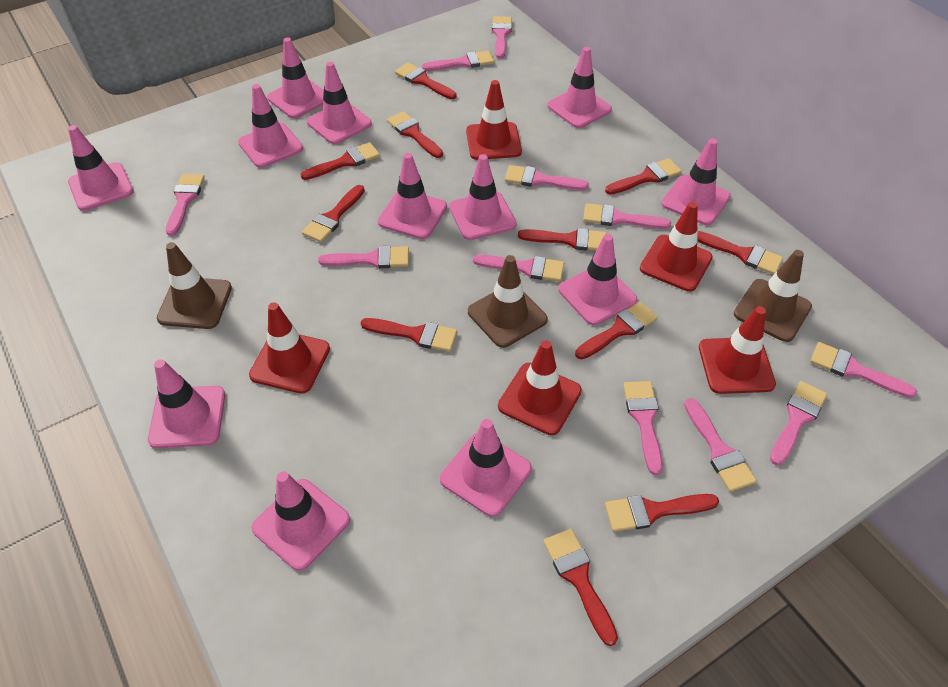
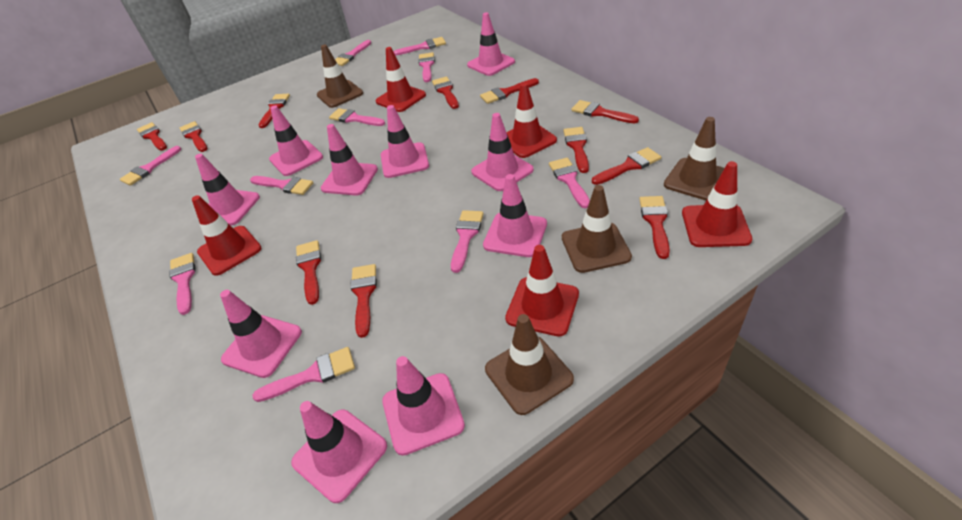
brown traffic cone: [157,242,232,329] [468,255,548,348] [734,250,812,342] = 3 -> [317,45,363,108] [485,314,574,415] [562,185,632,273] [664,117,724,201] = 4
pink brush: [166,174,205,236] [318,246,409,268] [422,51,494,71] [473,254,564,282] [492,16,512,59] [505,165,589,190] [583,203,671,229] [623,381,663,475] [684,398,757,492] [770,381,827,466] [810,342,917,398] = 11 -> [120,146,181,186] [169,253,196,315] [250,176,313,195] [253,347,355,402] [329,108,385,126] [335,40,371,66] [394,37,446,55] [418,52,435,82] [451,210,484,273] [549,158,590,208] = 10
pink traffic cone: [68,125,134,211] [148,359,225,448] [238,84,303,168] [251,471,350,571] [267,37,324,118] [307,62,372,144] [378,153,447,239] [440,419,532,517] [449,154,517,240] [547,47,612,128] [558,234,638,325] [661,138,731,225] = 12 -> [195,154,260,226] [220,290,302,378] [269,105,323,176] [291,401,387,503] [321,124,378,196] [381,105,429,178] [382,356,465,456] [467,12,515,76] [471,113,534,191] [483,174,547,257] = 10

